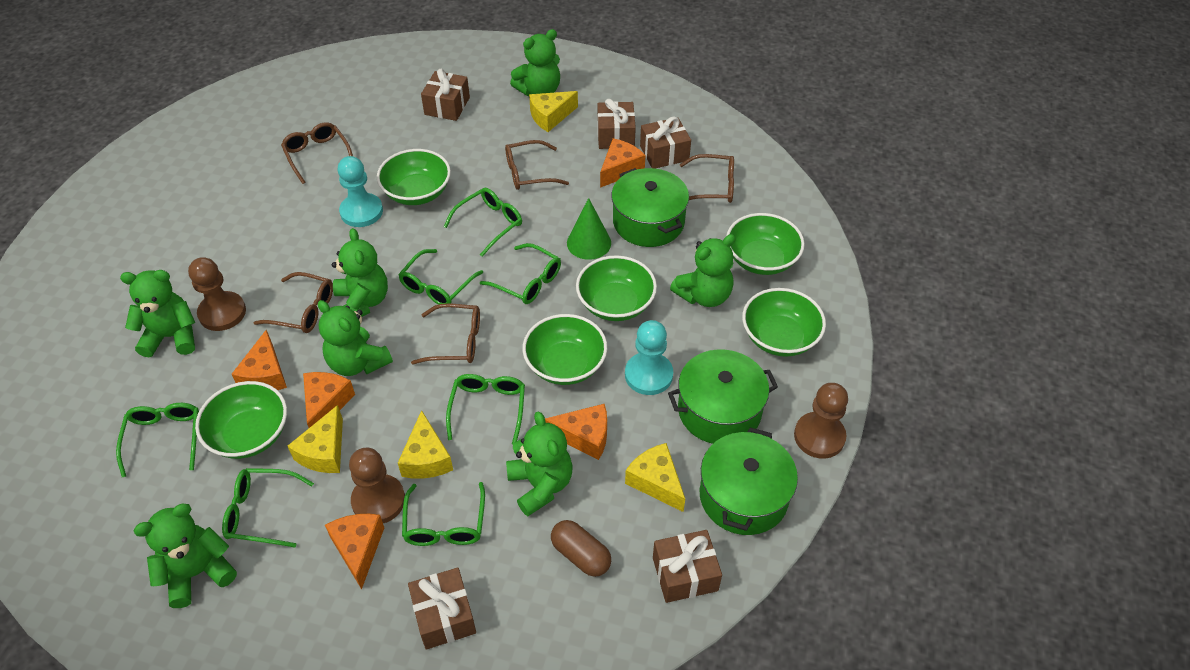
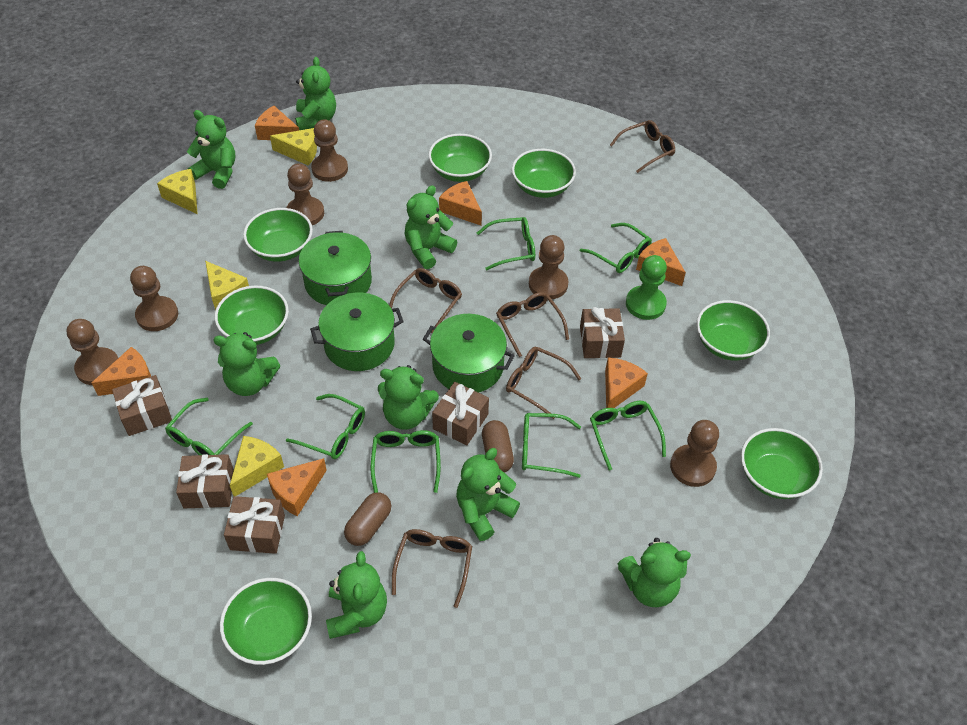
brown capsule: [551,520,611,577] = 1 -> [344,492,392,546] [482,420,514,473] = 2
brown pawn: [188,257,246,331] [349,447,405,523] [794,383,848,459] = 3 -> [67,319,118,385] [130,266,178,331] [286,163,324,225] [311,119,348,182] [529,235,568,299] [670,420,719,487] = 6
green bowl: [195,381,287,459] [377,149,451,205] [522,314,607,385] [576,255,657,321] [726,213,805,275] [742,288,826,357] = 6 -> [215,286,289,345] [220,578,312,665] [243,208,313,262] [428,134,492,182] [512,149,576,198] [696,300,770,360] [741,428,823,499] = 7
green cone: [567,198,611,260] = 1 -> none = 0
green pawn: none = 0 -> [626,255,667,320] = 1
green teddy bear: [120,270,195,357] [134,504,237,608] [318,300,393,376] [332,228,388,317] [506,411,573,516] [510,29,560,96] [670,234,736,307] = 7 -> [187,110,235,189] [214,332,280,396] [295,57,336,130] [326,551,387,639] [378,365,439,430] [405,185,457,269] [456,448,520,541] [618,538,691,607] = 8
orange cheese: [232,330,287,390] [303,372,355,428] [325,514,384,589] [545,404,607,460] [600,138,645,188] = 5 -> [92,347,151,396] [255,106,299,140] [267,458,327,516] [439,181,482,226] [605,357,648,408] [636,238,686,286] = 6
turquoise pawn: [338,156,383,227] [625,320,673,395] = 2 -> none = 0

